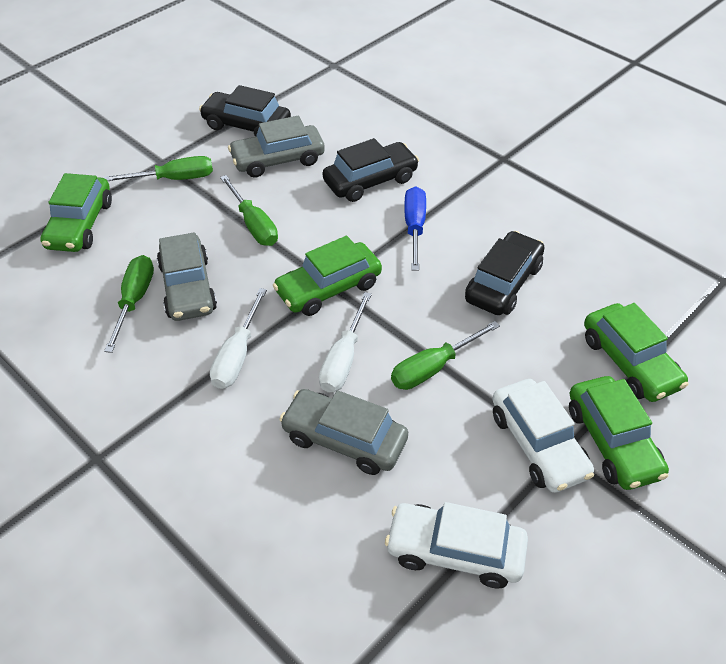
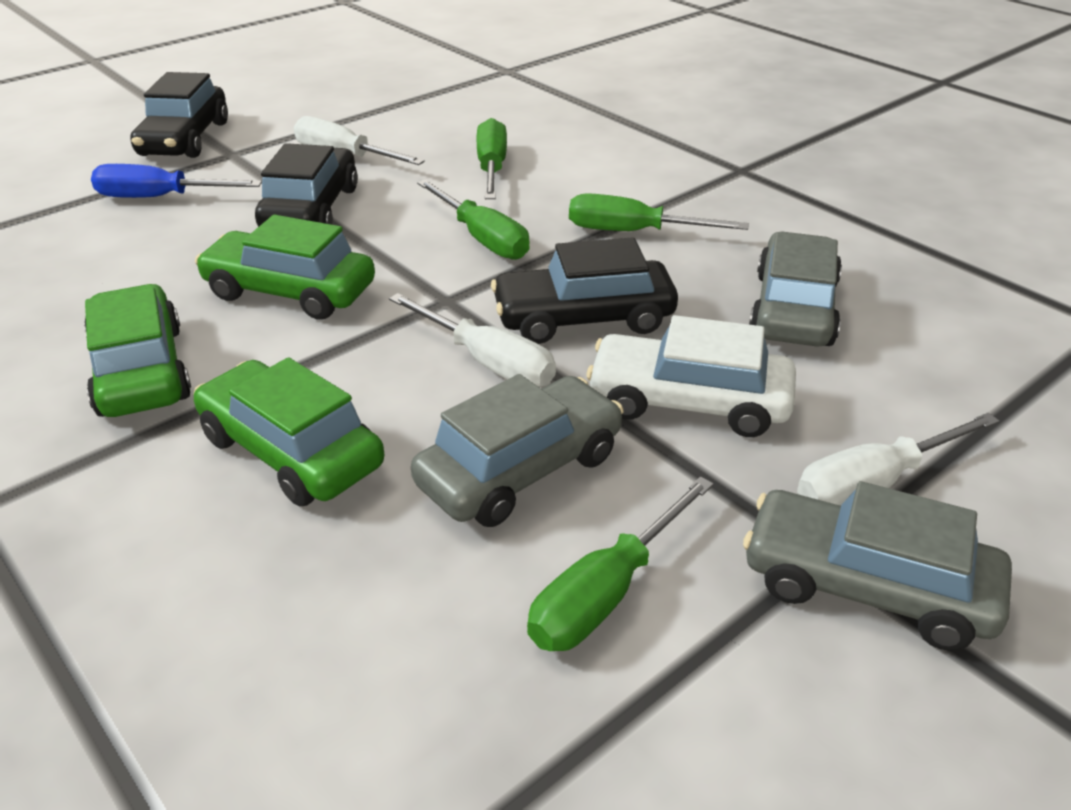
green car: [40,173,112,252] [273,236,382,316] [569,376,669,490] [584,303,688,402] = 4 -> [84,284,191,417] [193,357,384,506] [195,215,375,320] = 3
white car: [385,502,528,588] [492,379,594,493] = 2 -> [587,315,796,437] = 1
white screwdriver: [210,288,267,389] [319,292,372,393] = 2 -> [294,116,425,165] [389,293,556,388] [797,413,999,506] = 3

